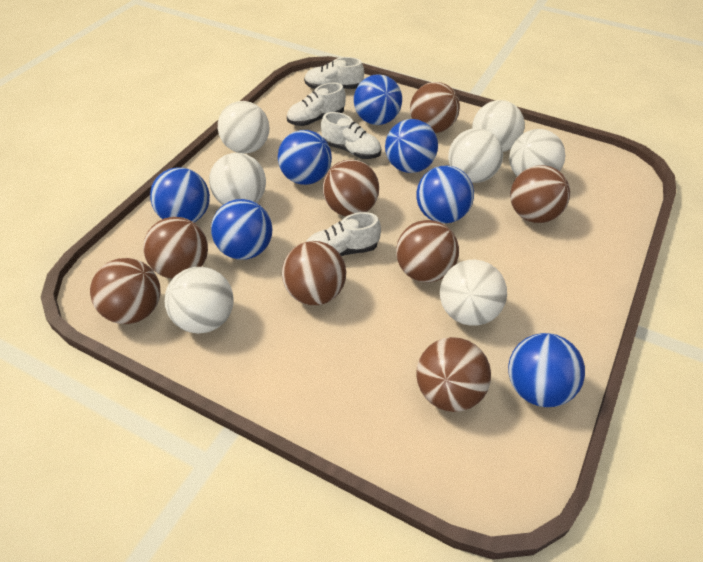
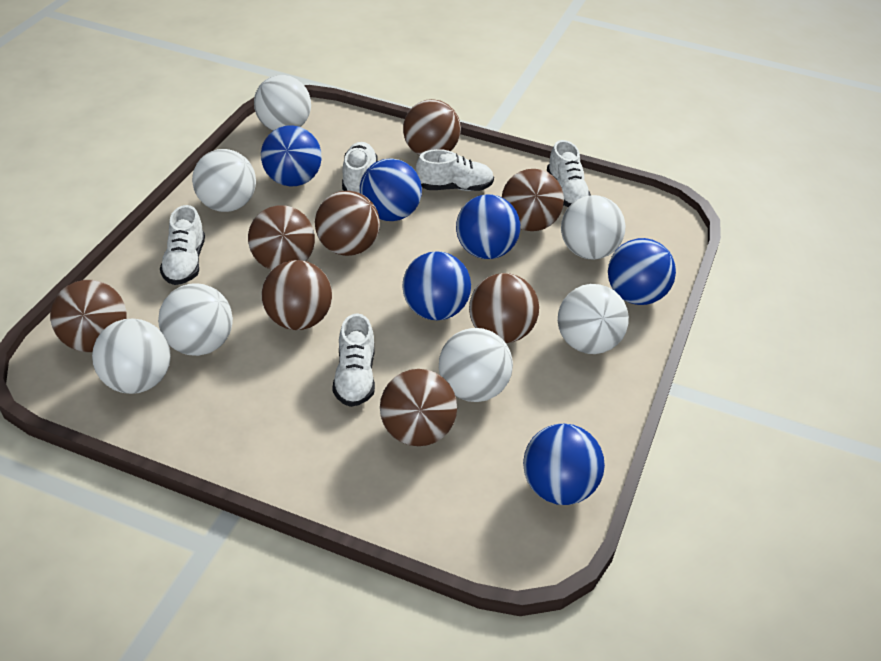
blue ball: [150,167,210,222] [211,199,273,260] [278,130,332,185] [354,74,402,125] [385,119,438,173] [416,166,474,223] [508,333,585,407] = 7 -> [261,125,322,187] [360,158,422,221] [402,252,471,320] [456,194,520,259] [523,424,605,505] [608,238,676,305] = 6
white shoe: [287,83,346,126] [304,57,364,89] [306,212,381,256] [321,112,381,159] = 4 -> [160,205,205,285] [333,313,375,407] [342,142,378,193] [416,149,494,191] [547,140,591,207] = 5

